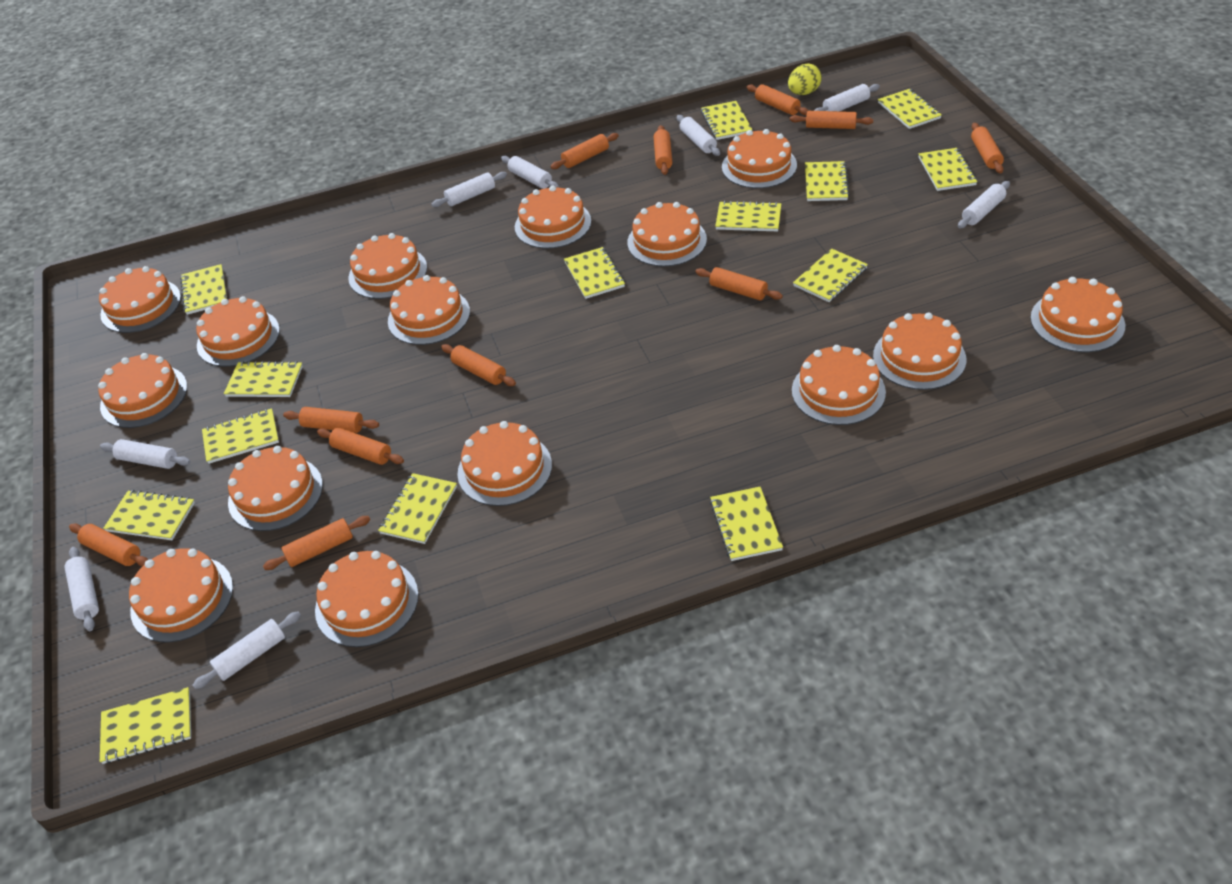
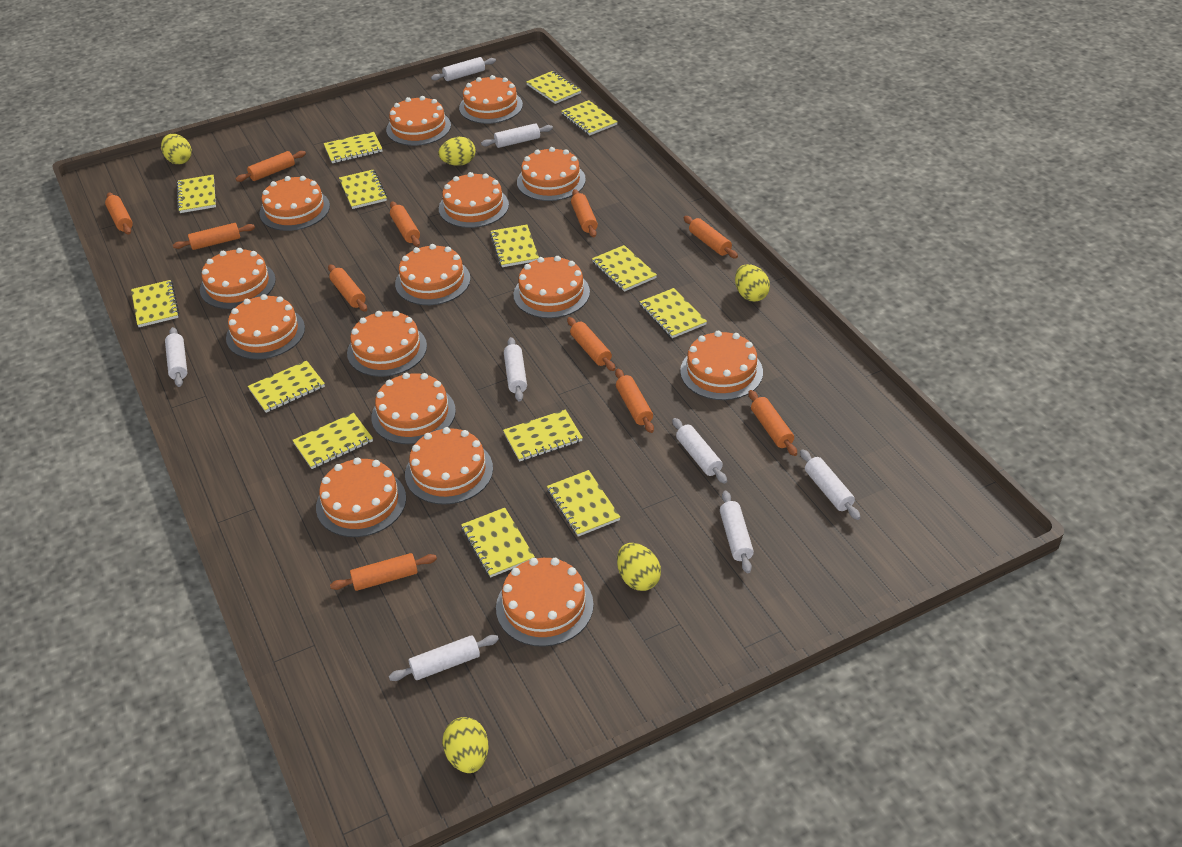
yellow egg: [788,63,822,95] = 1 -> [161,134,192,164] [438,137,476,166] [442,717,489,773] [617,543,661,591] [735,264,770,302] = 5

